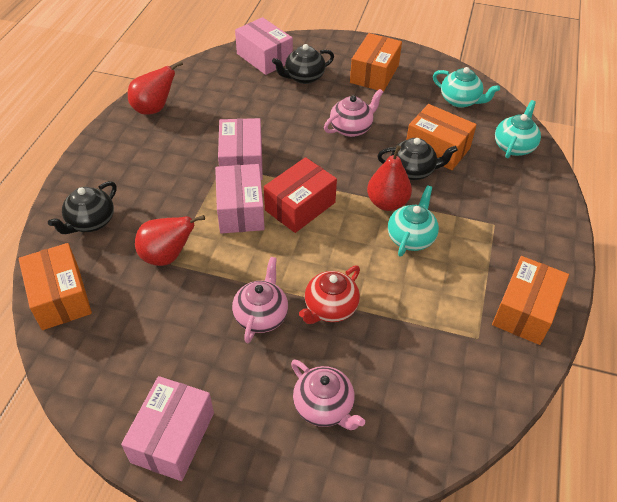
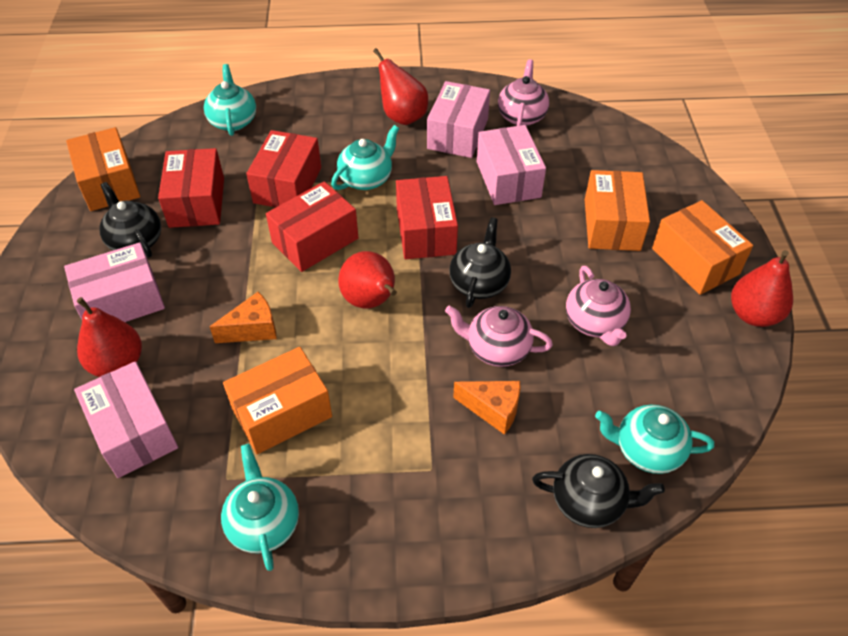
orange cheese: none = 0 -> [210,292,277,343] [453,381,520,435] = 2
red box: [264,157,337,233] = 1 -> [158,148,224,228] [246,130,321,208] [266,181,358,272] [396,176,458,259] = 4
red pear: [128,61,183,115] [135,215,205,266] [367,145,412,211] = 3 -> [76,297,142,377] [338,251,397,308] [373,48,428,125] [731,250,793,327] = 4
red teapot: [299,266,360,324] = 1 -> none = 0
turquoise teapot: [388,185,439,257] [433,67,500,108] [495,100,541,158] = 3 -> [204,64,256,136] [221,444,299,571] [331,125,399,190] [595,405,714,474] = 4

